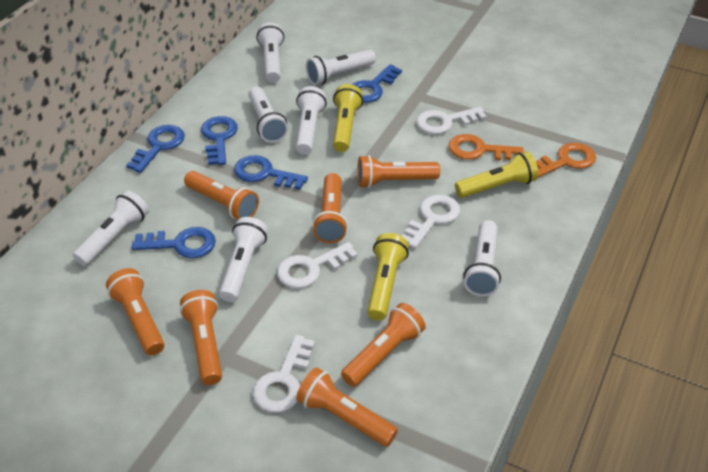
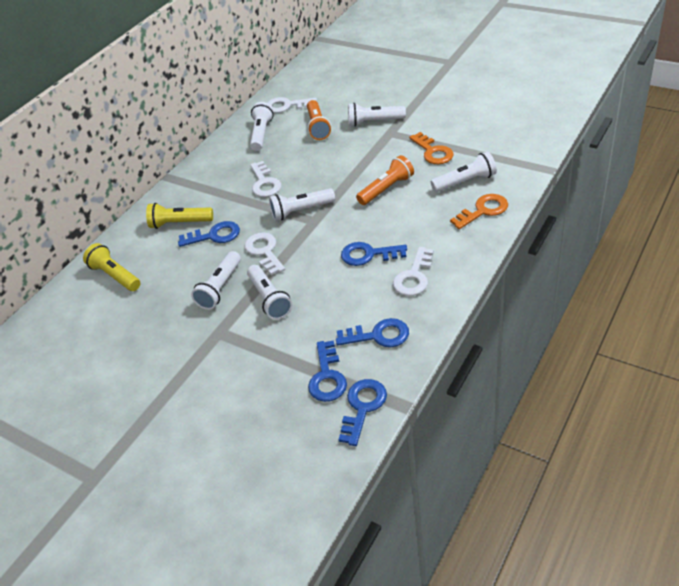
orange flashlight: [106,268,164,356] [180,290,222,385] [184,171,259,220] [296,367,398,447] [312,173,348,243] [341,303,426,387] [357,155,440,188] = 7 -> [307,100,331,140] [356,155,414,205] = 2
white flashlight: [73,190,149,266] [219,217,268,302] [248,87,288,143] [256,22,284,82] [296,86,326,154] [306,50,376,85] [463,220,501,296] = 7 -> [191,251,241,310] [247,265,292,320] [250,102,274,151] [269,188,335,221] [348,103,406,127] [431,152,497,192] = 6
yellow flashlight: [333,84,363,152] [367,233,409,320] [455,151,538,198] = 3 -> [83,243,140,291] [146,203,213,229] = 2

